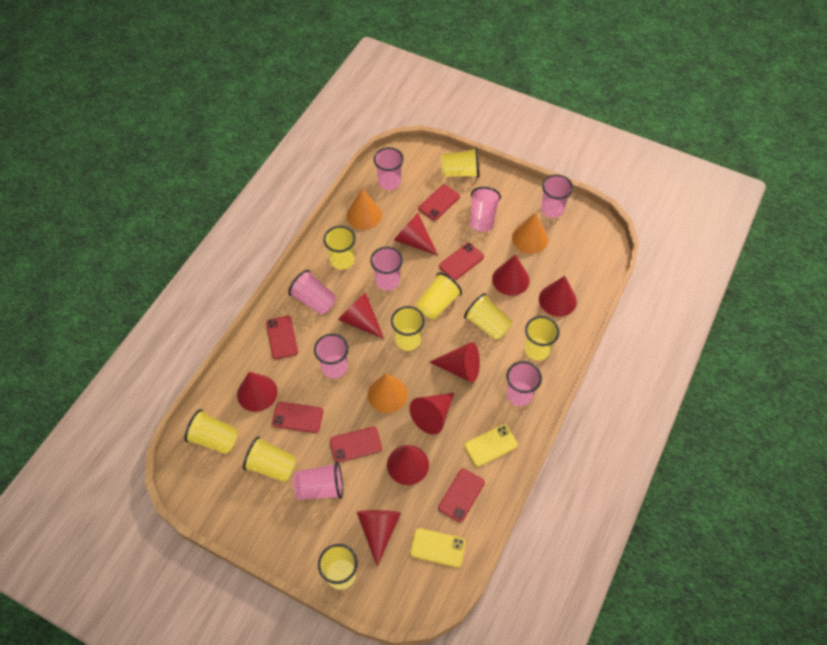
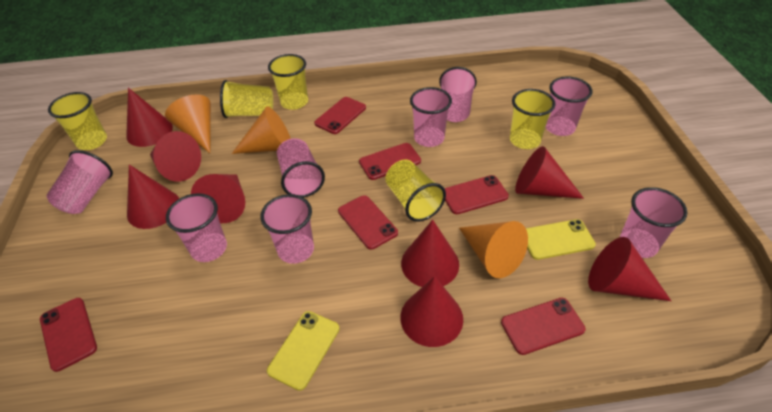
red cone: [237,372,278,412] [338,293,384,339] [357,510,401,567] [387,445,429,485] [394,213,438,255] [409,393,454,435] [429,342,480,383] [492,255,530,296] [539,276,577,317] = 9 -> [126,88,173,147] [127,165,179,229] [150,131,201,182] [191,174,245,223] [400,276,463,347] [401,220,459,287] [515,146,584,199] [588,237,671,301] = 8
yellow cup: [184,409,238,454] [243,436,296,482] [318,544,358,590] [324,226,356,270] [391,306,425,351] [417,272,462,319] [441,148,479,178] [464,293,512,340] [525,316,560,361] = 9 -> [48,92,107,150] [220,80,273,118] [268,54,308,110] [385,160,446,222] [510,89,555,149] = 5

